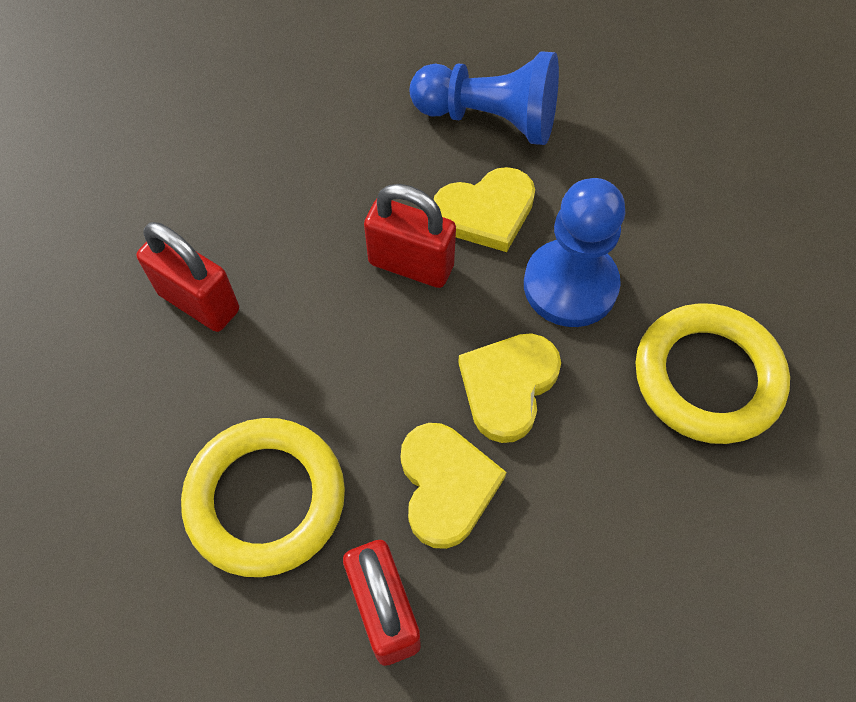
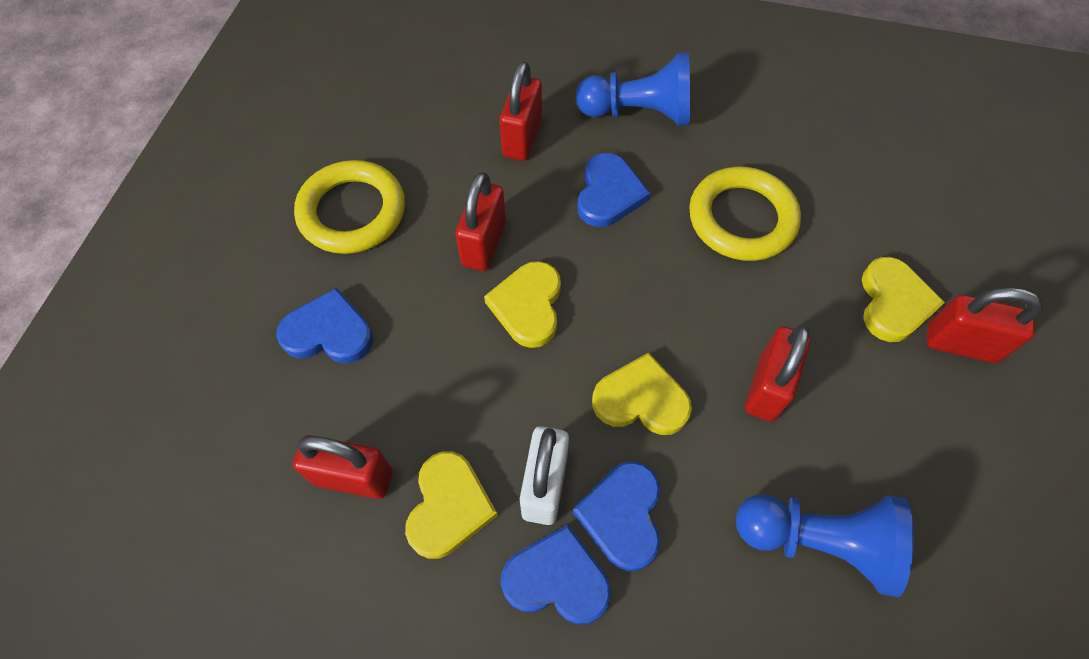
blue heart: none = 0 -> [276,288,373,363] [501,525,611,624] [573,461,660,571] [578,153,650,227] = 4
red padlock: [136,222,239,332] [343,540,421,666] [364,184,456,288] = 3 -> [293,435,393,499] [455,172,506,271] [500,61,542,161] [745,325,810,422] [927,287,1043,363] = 5
white padlock: none = 0 -> [520,426,569,525] = 1
yellow heart: [400,423,506,549] [433,167,535,252] [458,333,561,443] = 3 -> [405,451,498,559] [484,261,561,348] [592,353,692,435] [862,257,945,342] = 4

